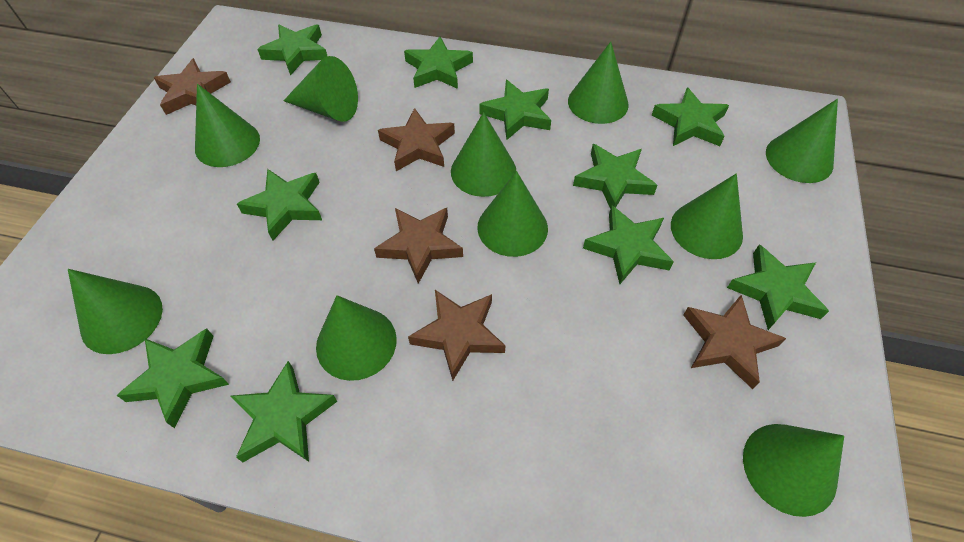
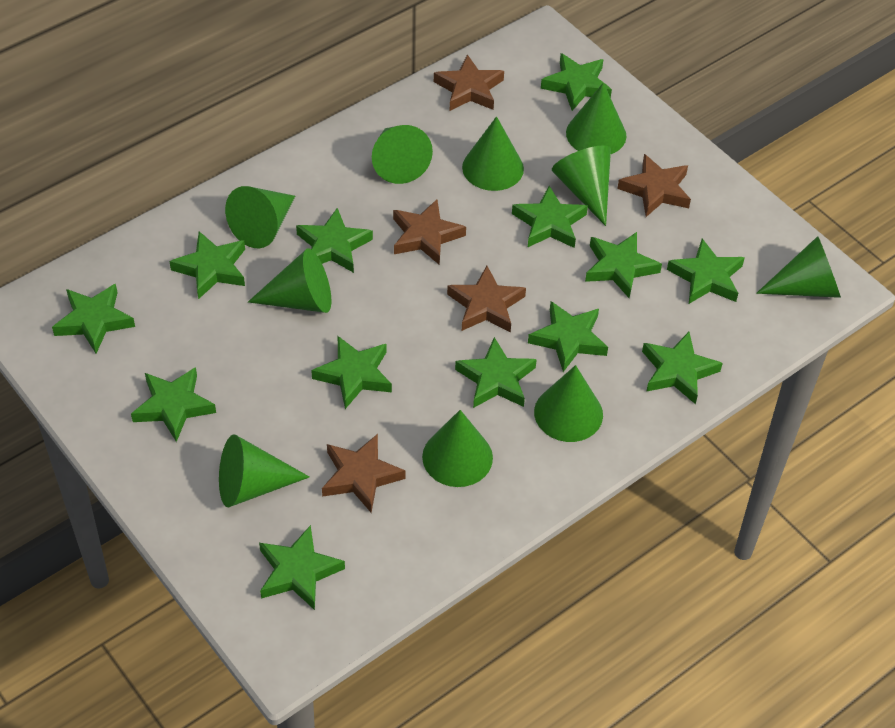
green star: [116,328,229,428] [231,361,337,462] [237,169,322,241] [257,24,328,76] [404,37,473,89] [480,80,551,140] [573,144,658,209] [583,206,674,284] [652,87,729,146] [727,245,829,330] = 10 -> [52,284,135,353] [131,367,216,442] [169,231,245,299] [259,525,345,610] [296,208,373,273] [311,336,392,409] [455,337,537,408] [512,186,588,248] [528,301,608,372] [541,53,612,111] [585,232,662,298] [642,332,723,404] [667,239,745,304] = 13

